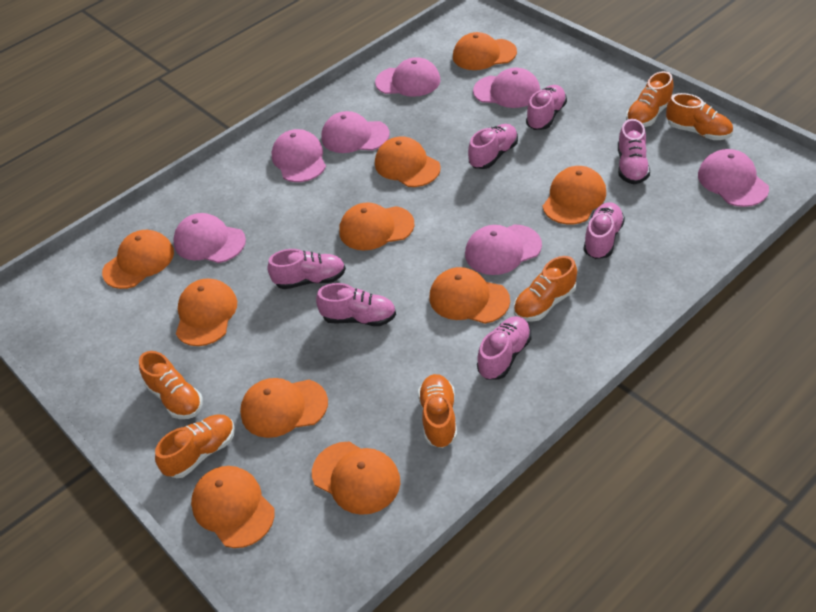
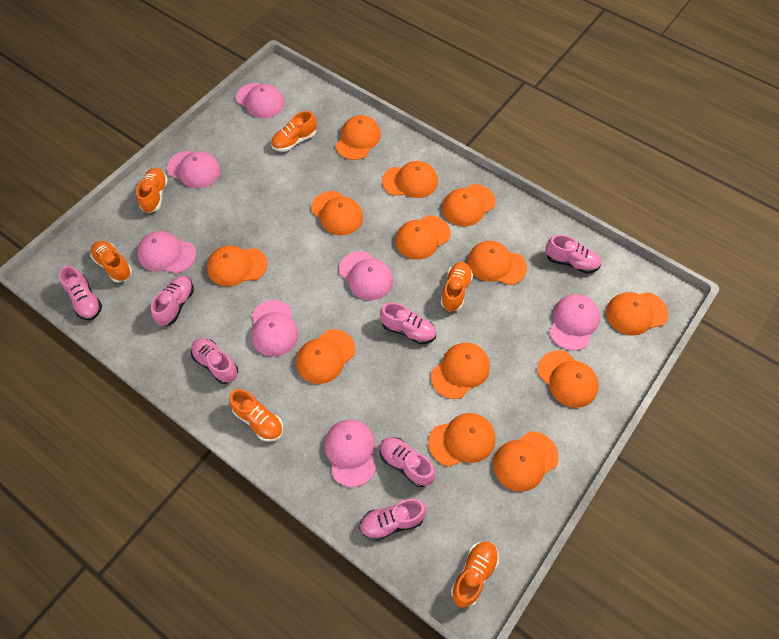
orange cap: [102,230,174,289] [176,278,237,346] [191,466,275,548] [240,378,328,438] [312,441,400,515] [339,202,414,250] [375,137,441,187] [430,267,510,324] [453,32,517,70] [543,166,606,224] = 10 -> [207,245,268,286] [296,329,355,384] [311,191,363,235] [335,115,381,160] [382,161,438,198] [395,216,450,260] [428,413,495,467] [431,343,490,399] [442,184,496,226] [467,241,527,285] [493,431,559,492] [538,350,599,408] [606,292,668,336] = 13

